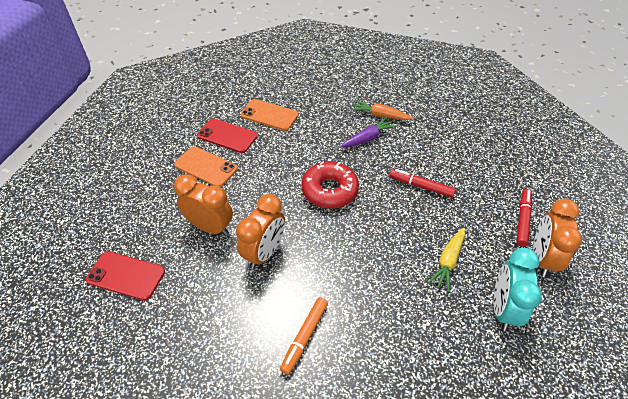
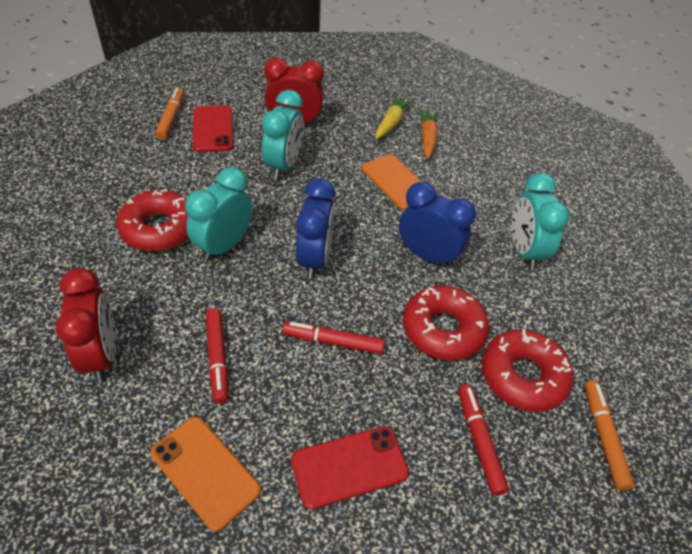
blue clock: none = 0 -> [296,178,336,279] [399,182,476,268] = 2
orange clock: [174,174,233,236] [236,194,285,269] [533,199,582,277] = 3 -> none = 0
orange marker: [280,297,328,374] = 1 -> [155,88,184,140] [585,381,634,490] = 2
purple carrot: [341,117,397,147] = 1 -> none = 0
red clock: none = 0 -> [55,268,116,382] [264,57,324,126] = 2
red donut: [301,162,359,209] = 1 -> [116,189,188,251] [403,285,489,360] [482,329,574,412] = 3
red marker: [389,169,456,198] [516,189,532,247] = 2 -> [206,308,228,404] [282,322,385,354] [458,384,509,496] = 3
turquoise clock: [494,248,542,331] = 1 -> [185,167,253,262] [262,90,304,180] [512,173,569,270] = 3

